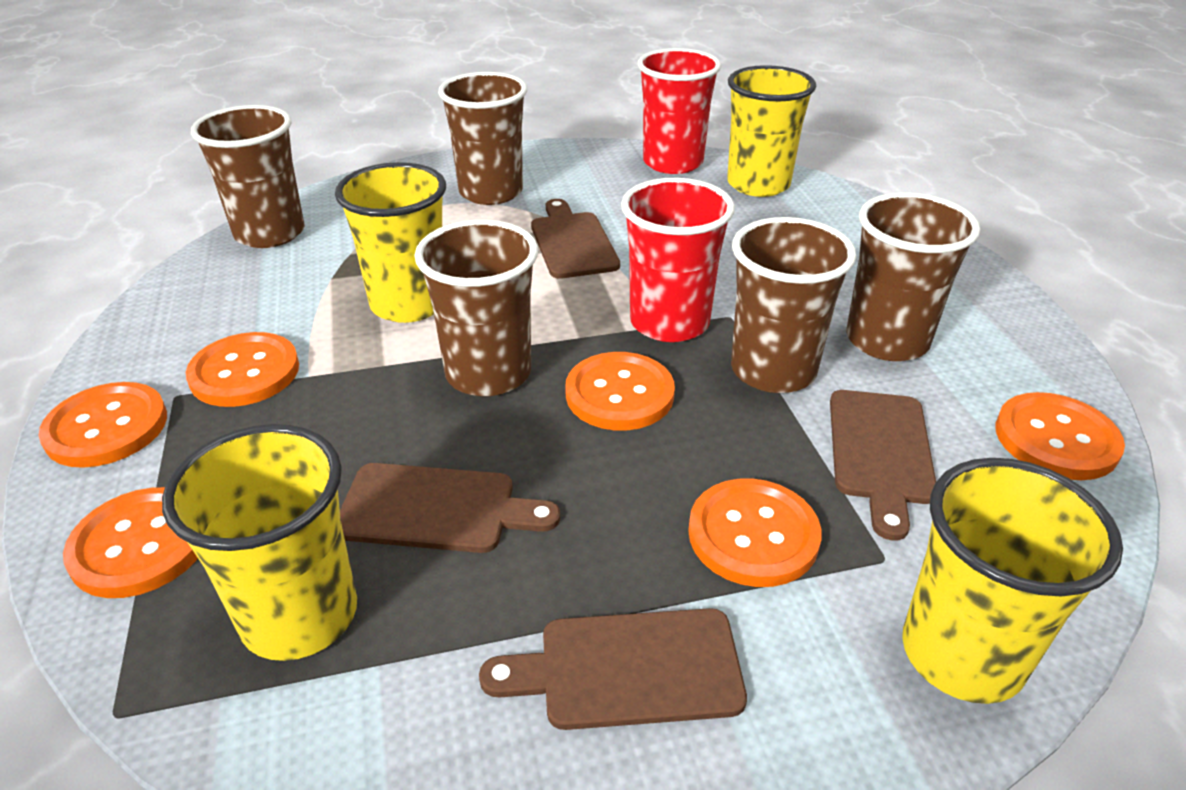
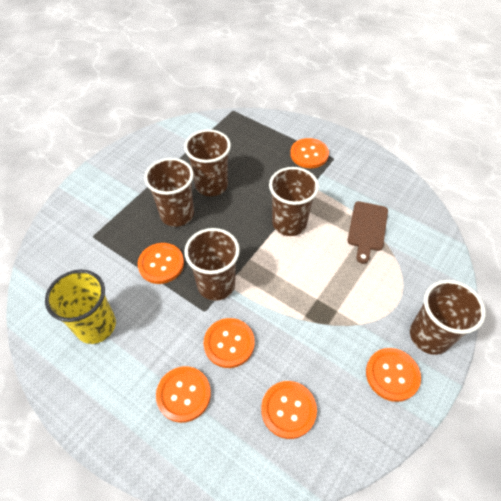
brown cutting board: [340,463,560,553] [479,608,747,730] [531,199,620,279] [830,390,936,540] = 4 -> [348,201,388,264] = 1
red cup: [621,178,735,342] [638,48,721,174] = 2 -> none = 0
yellow cup: [162,424,357,661] [335,162,446,323] [727,65,816,197] [902,458,1123,704] = 4 -> [45,270,116,344] = 1

